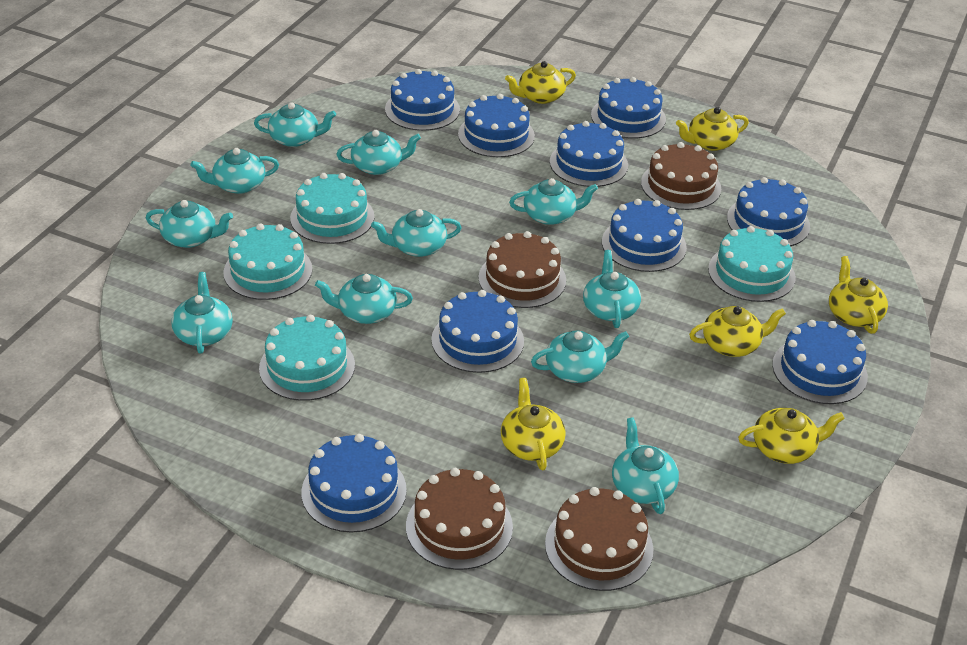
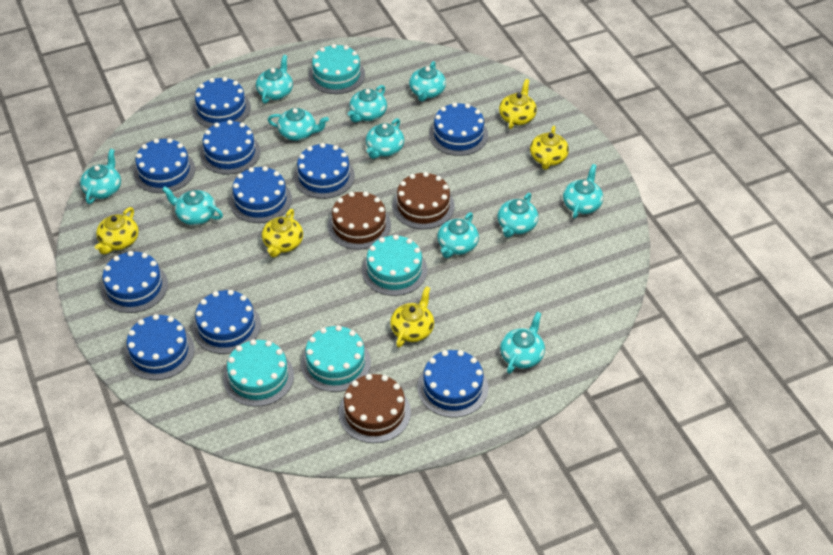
blue cake: [301,434,407,532] [385,69,460,131] [431,290,524,373] [458,94,535,157] [550,121,628,187] [591,77,666,139] [602,199,687,272] [727,177,810,246] [772,320,868,404] = 9 -> [101,251,168,313] [124,314,195,380] [133,138,195,193] [192,77,251,128] [192,290,261,354] [200,120,261,174] [229,166,292,223] [293,143,355,199] [418,350,488,417] [429,102,488,156] = 10
brown cake: [406,468,513,570] [478,231,566,308] [545,487,653,591] [641,142,721,210] = 4 -> [328,192,391,250] [339,374,411,443] [392,172,455,229] = 3
yellow teapot: [501,378,566,470] [505,61,576,104] [676,107,749,151] [689,306,786,357] [738,408,845,464] [829,256,888,334] = 6 -> [95,207,139,255] [262,209,303,258] [390,286,434,348] [499,79,537,129] [530,126,569,170] = 5

